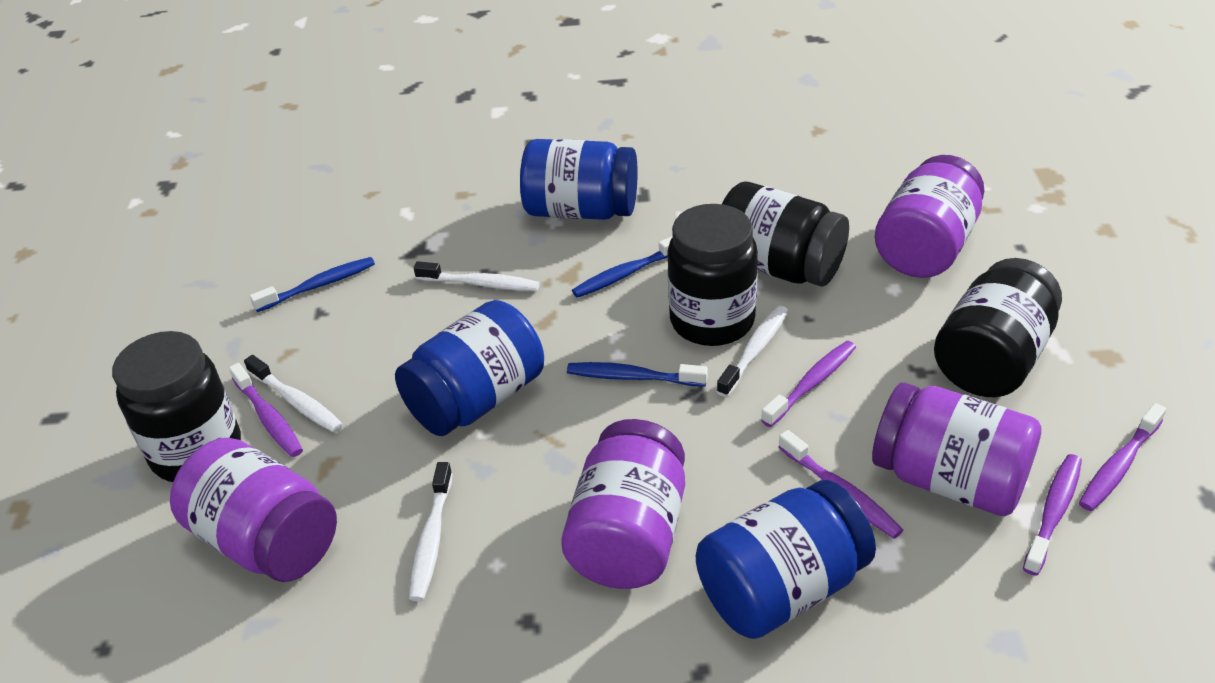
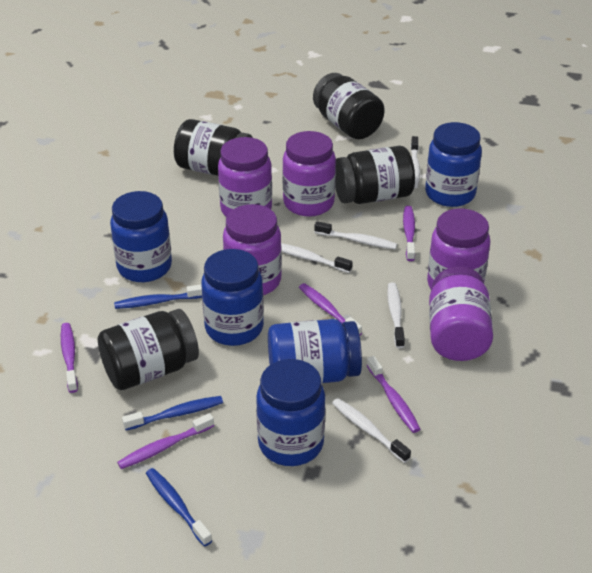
blue jar: [395,300,544,436] [520,139,638,220] [696,480,876,639] = 3 -> [110,191,172,282] [201,249,264,346] [256,359,325,466] [268,319,362,384] [425,122,482,207] = 5
purple jar: [170,438,337,582] [561,419,685,589] [872,382,1041,516] [875,155,984,278] = 4 -> [218,137,272,217] [223,204,282,295] [282,131,336,217] [427,209,490,290] [429,266,493,361] = 5
white toothbrush: [244,355,343,433] [409,462,453,601] [414,261,540,291] [717,306,788,397] = 4 -> [281,243,353,273] [314,221,397,249] [332,398,411,463] [387,282,405,348] [410,136,420,188] = 5

